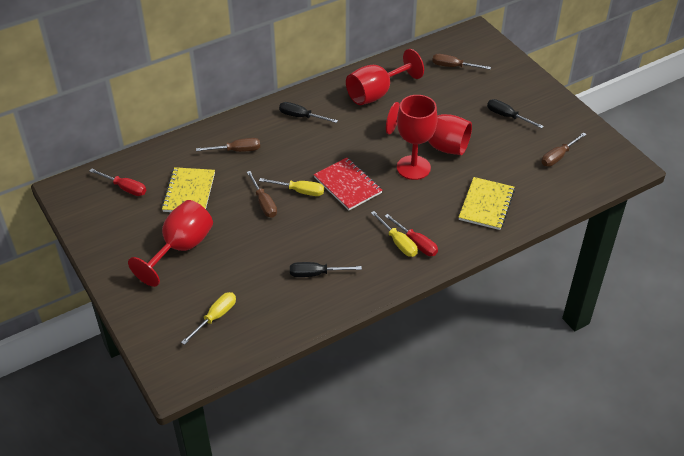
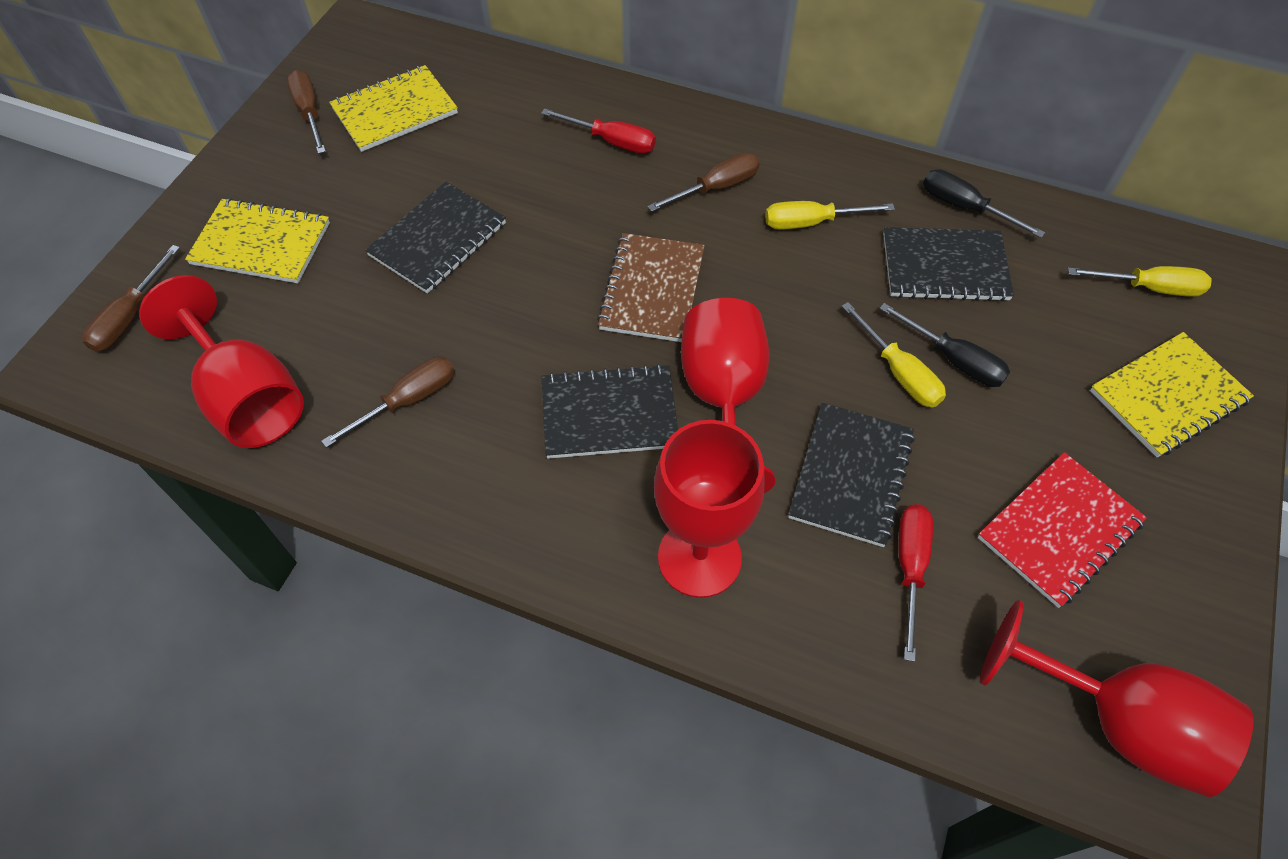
black notebook: none = 0 -> [365,182,506,294] [542,364,678,459] [788,403,915,547] [883,227,1014,302] = 4
black screwdriver: [279,102,338,123] [290,262,362,277] [487,99,544,128] = 3 -> [879,303,1010,387] [923,169,1045,238] = 2
brown notebook: none = 0 -> [597,233,705,342] = 1
yellow notebook: [161,167,215,212] [459,177,515,230] = 2 -> [185,198,330,283] [329,65,458,152] [1090,332,1254,457] = 3

